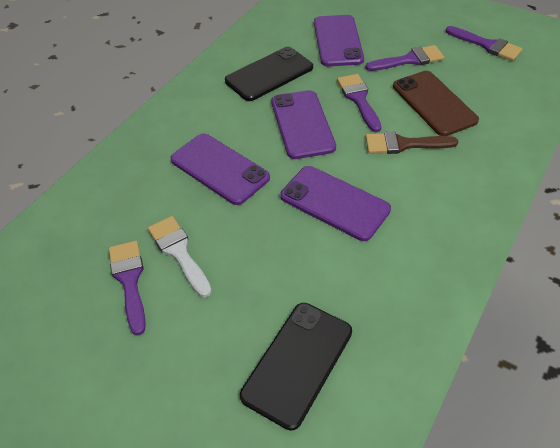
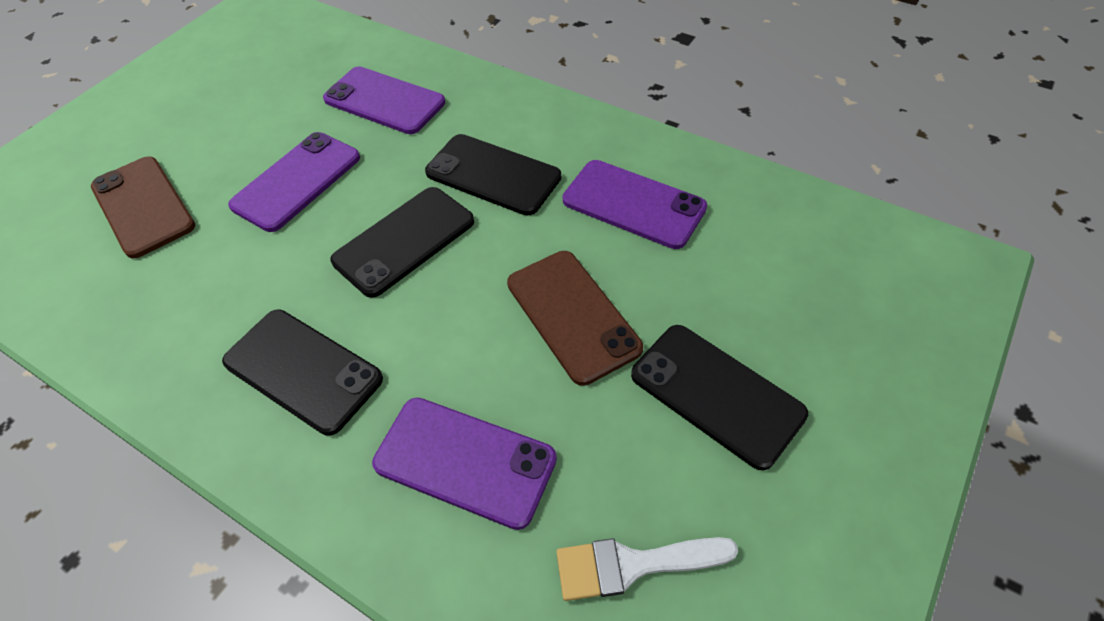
black phone: [225,47,313,101] [240,303,352,430] = 2 -> [222,310,383,436] [331,187,474,298] [425,134,561,215] [631,325,808,471] = 4
brown brush: [365,132,458,154] = 1 -> none = 0
brown phone: [393,71,479,136] = 1 -> [91,156,195,258] [507,251,643,386] = 2
purple brush: [109,241,146,335] [337,74,381,132] [365,45,444,71] [445,26,523,61] = 4 -> none = 0

